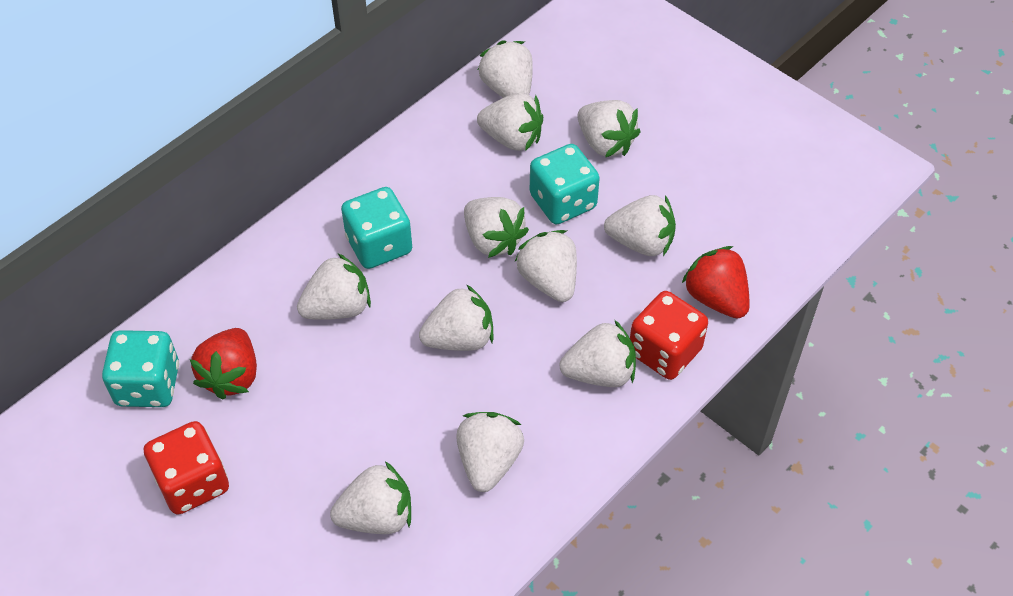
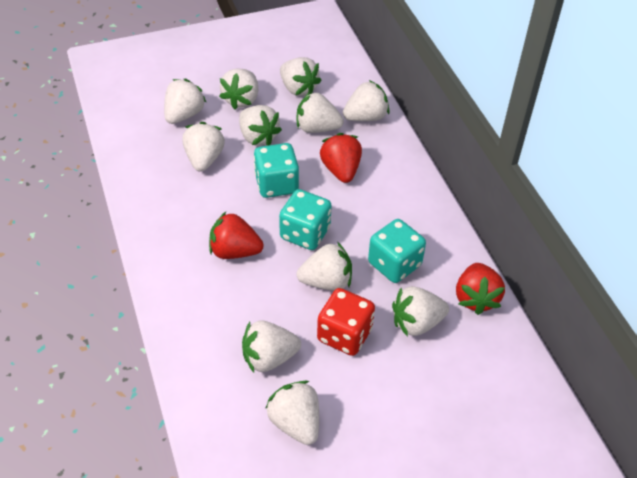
red dice: [144,421,229,515] [630,291,708,380] = 2 -> [317,288,375,356] = 1
red strawberry: [190,328,257,400] [682,246,749,319] = 2 -> [209,212,264,259] [320,133,362,183] [456,263,505,315] = 3

